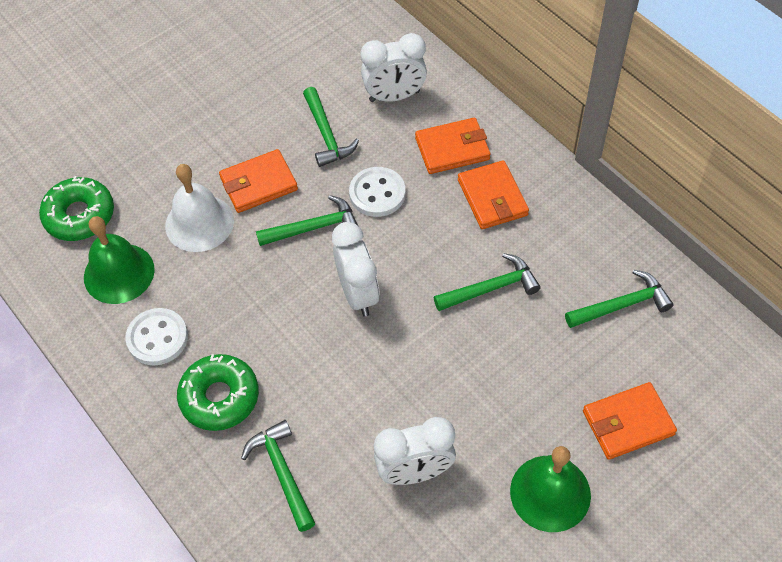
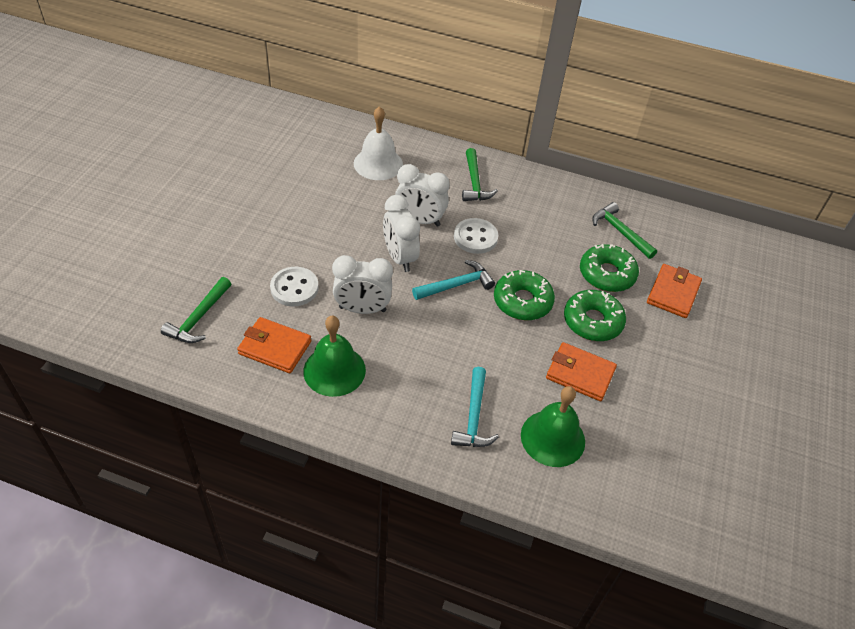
green donut: [39,176,114,241] [177,354,259,431] = 2 -> [494,270,555,320] [564,290,626,341] [580,244,639,292] = 3
green hammer: [241,420,315,532] [256,195,358,246] [303,87,359,167] [434,253,541,311] [565,270,674,328] = 5 -> [161,277,231,343] [462,148,498,201] [592,202,657,259] = 3
orange wallet: [219,149,298,213] [415,118,491,174] [458,160,529,229] [583,382,677,460] = 4 -> [237,317,311,373] [546,342,617,401] [647,264,702,318] = 3
turquoise hammer: none = 0 -> [412,260,495,300] [451,367,499,447] = 2

